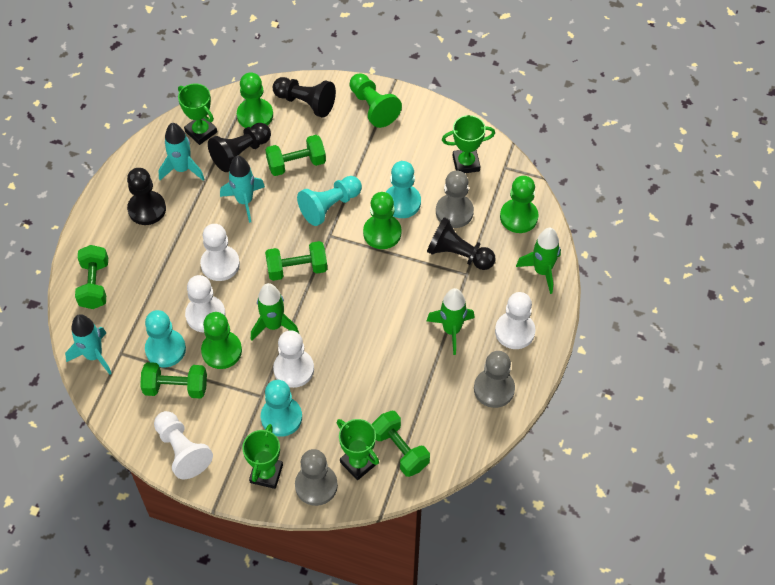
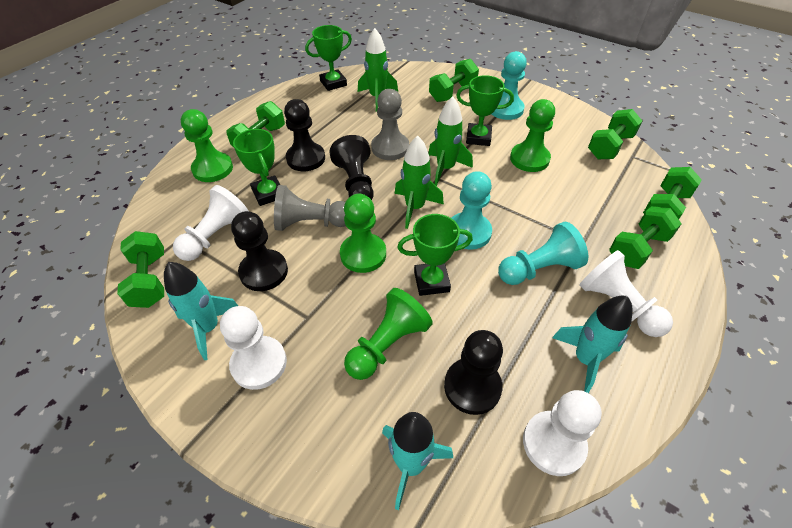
green dumbbell: [75,245,108,309] [140,362,207,399] [265,135,326,176] [265,241,327,281] [371,411,430,477] = 5 -> [117,231,164,308] [226,101,285,147] [429,59,479,102] [588,109,642,159] [609,206,682,269] [643,167,702,219] = 6
green pawn: [201,312,242,369] [237,72,273,128] [349,74,402,128] [363,192,402,249] [500,176,538,233] = 5 -> [181,109,233,182] [340,194,386,273] [344,288,433,380] [510,99,555,172] = 4
grey pawn: [295,449,338,506] [436,171,474,228] [474,351,515,408] = 3 -> [274,185,346,231] [371,89,409,160] = 2
turquoise pawn: [145,310,186,367] [261,380,302,437] [297,176,362,226] [386,161,421,218] = 4 -> [452,171,492,250] [492,51,527,120] [498,222,588,285] = 3
white pawn: [154,411,213,479] [185,275,226,333] [200,224,240,281] [273,330,314,388] [495,292,535,349] = 5 -> [173,185,249,261] [220,306,287,390] [523,390,602,476] [579,250,673,337] = 4

